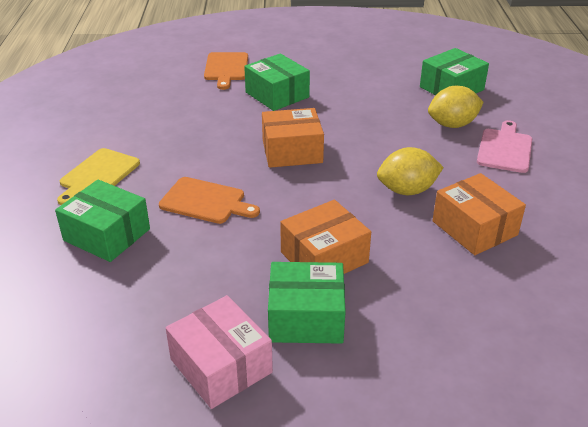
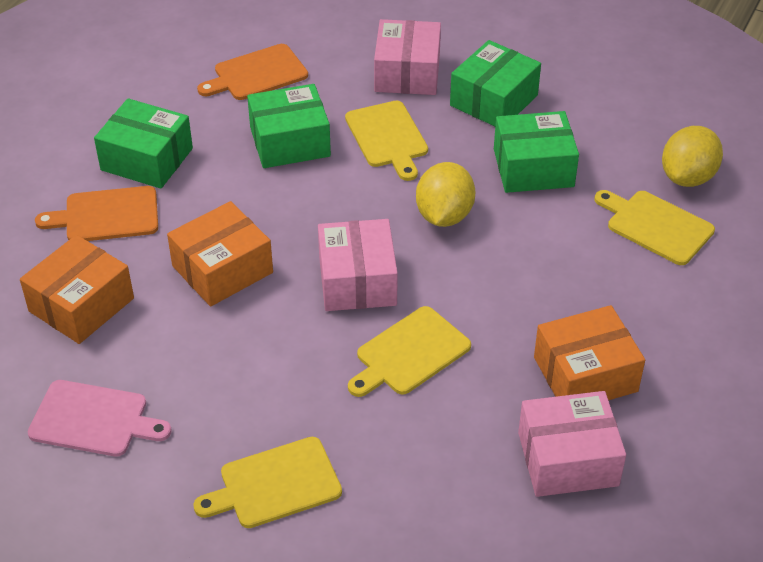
pink box: [166,295,273,409] = 1 -> [318,219,398,311] [374,19,441,95] [518,391,626,497] = 3
yellow cutting board: [57,148,140,205] = 1 -> [193,437,342,528] [345,101,428,181] [348,306,471,397] [594,190,715,265] = 4

